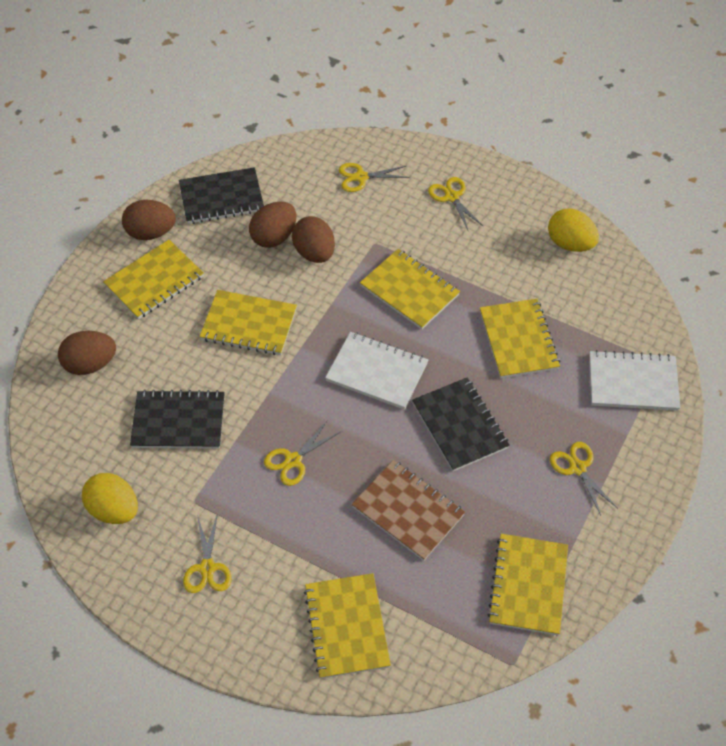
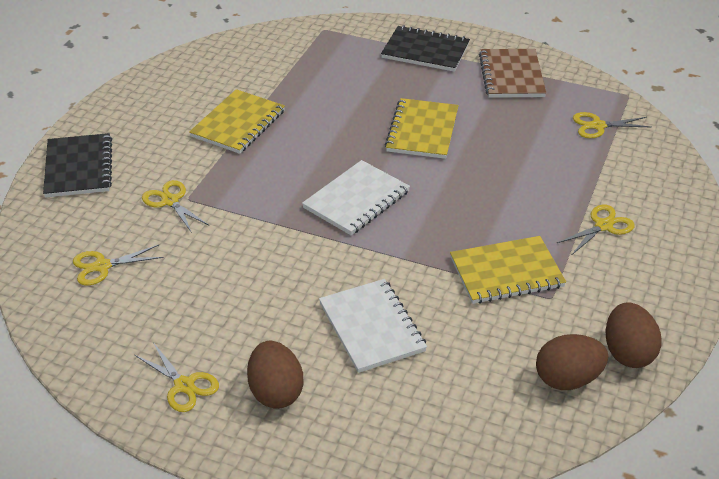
black notebook: [130,389,225,449] [179,167,264,224] [412,377,510,471] = 3 -> [43,133,112,198] [381,25,470,72] = 2
brown egg: [58,331,116,375] [122,200,176,240] [249,202,296,248] [292,216,335,263] = 4 -> [247,341,304,409] [536,334,608,390] [606,302,662,368] = 3
yellow egg: [82,473,138,524] [548,208,599,252] = 2 -> none = 0
yellow notebook: [103,240,204,319] [200,290,297,355] [304,573,391,679] [360,249,460,329] [480,299,560,378] [487,534,568,635] = 6 -> [189,89,285,154] [385,98,459,159] [450,236,566,304] = 3

